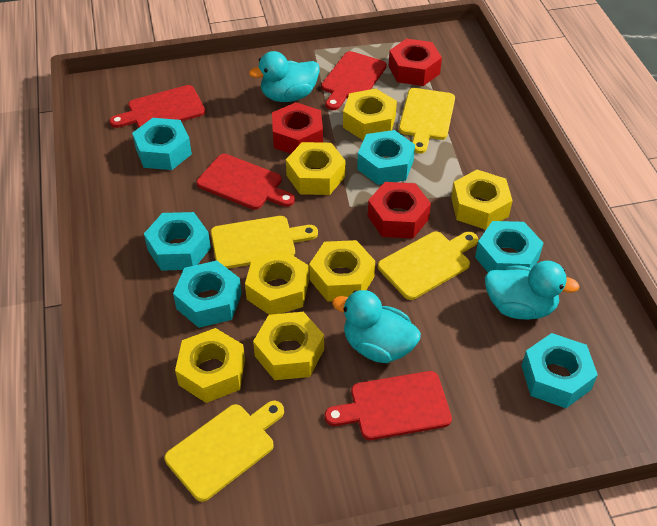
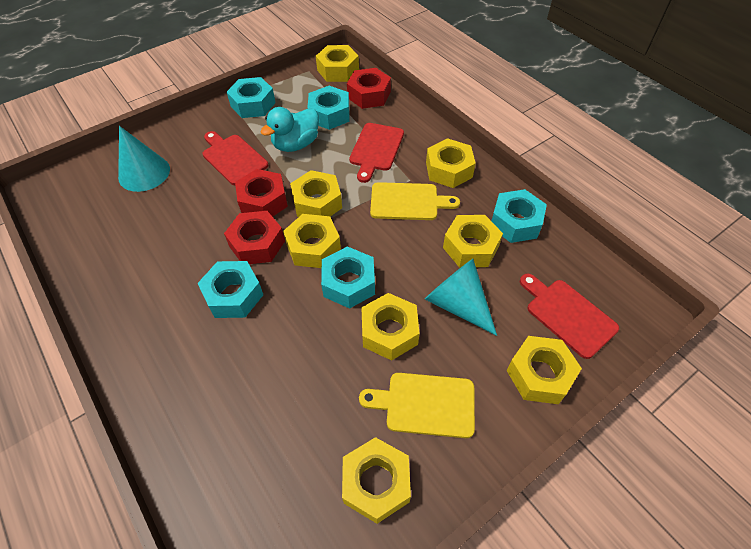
red cutting board: [109,85,205,128] [196,154,295,210] [321,51,387,110] [325,371,452,440] = 4 -> [202,131,268,185] [349,123,404,183] [520,274,619,359] = 3
turquoise cone: none = 0 -> [118,126,170,192] [425,259,497,336] = 2
turquoise duck: [249,51,320,102] [332,290,421,363] [485,261,579,320] = 3 -> [260,107,319,152] = 1
turquoise nut: [132,118,192,170] [144,212,211,271] [173,261,242,328] [357,130,415,185] [475,221,544,272] [522,333,598,408] = 6 -> [198,261,263,318] [227,77,276,118] [307,86,350,130] [321,246,375,309] [491,189,547,243] = 5
yellow cutting board: [165,401,284,502] [211,216,318,269] [378,231,478,300] [399,88,455,154] = 4 -> [359,373,475,438] [370,182,460,220] = 2
yellow nut: [175,328,245,403] [245,249,309,315] [253,312,324,380] [286,142,346,195] [309,240,375,302] [343,88,397,140] [451,170,513,230] = 7 -> [283,214,341,268] [290,170,342,217] [316,45,359,82] [342,437,411,524] [361,293,420,361] [426,138,476,188] [443,215,503,268] [507,336,582,404] = 8

